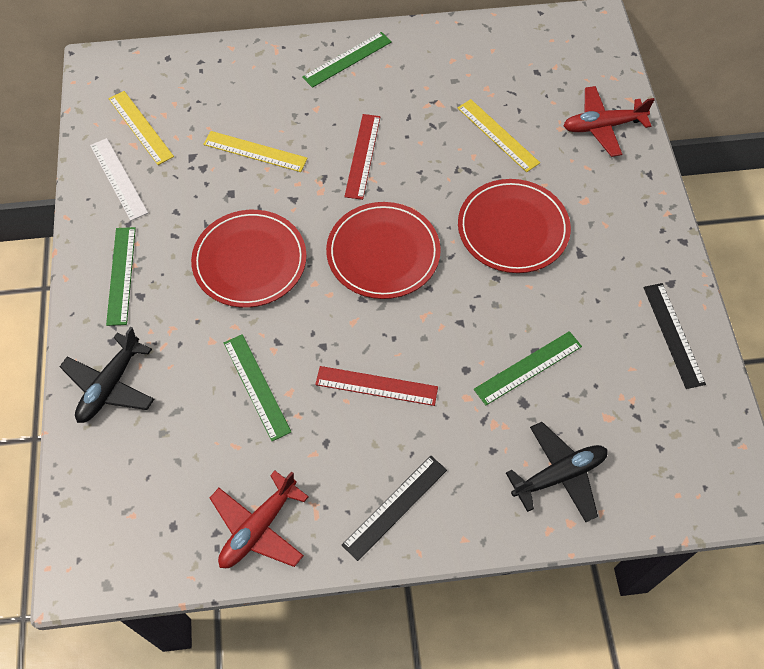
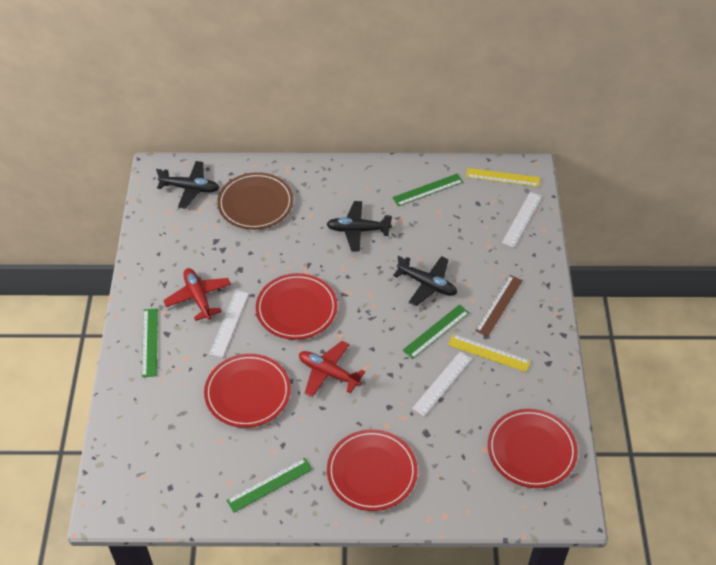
black plane: [60,327,154,423] [506,422,608,522] = 2 -> [156,161,219,209] [327,201,392,252] [393,255,457,306] = 3
black ruler: [342,456,447,561] [643,283,706,389] = 2 -> none = 0
brown plate: none = 0 -> [217,172,293,230] = 1
brown ruler: none = 0 -> [475,275,523,336] = 1
red plate: [191,210,307,308] [326,202,441,299] [458,179,571,273] = 3 -> [204,354,291,428] [256,273,337,340] [327,429,418,511] [488,409,578,488] = 4
red ruler: [315,366,438,406] [344,114,380,200] = 2 -> none = 0
white ruler: [90,138,148,221] = 1 -> [209,291,249,358] [412,352,472,416] [502,192,542,247] = 3
yellow ruler: [109,91,174,165] [203,131,308,172] [458,99,540,172] = 3 -> [448,334,531,372] [466,168,540,187] = 2

